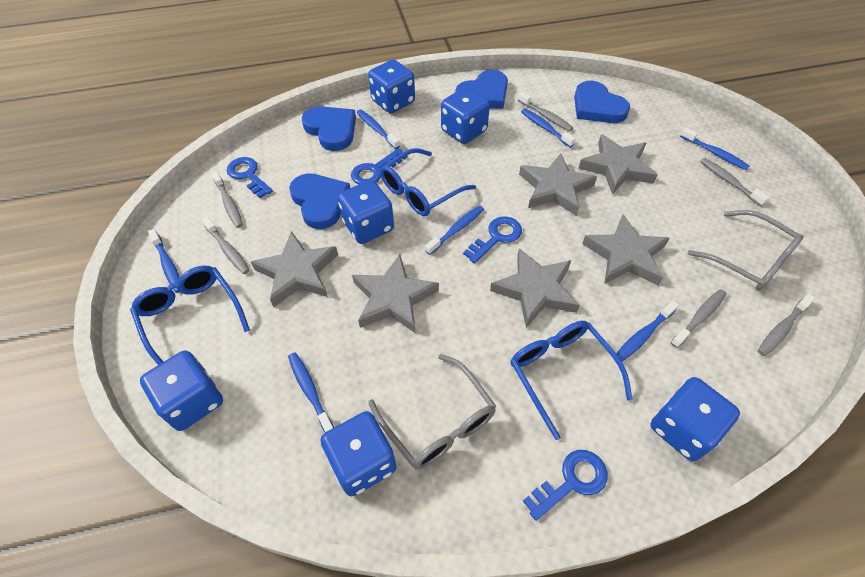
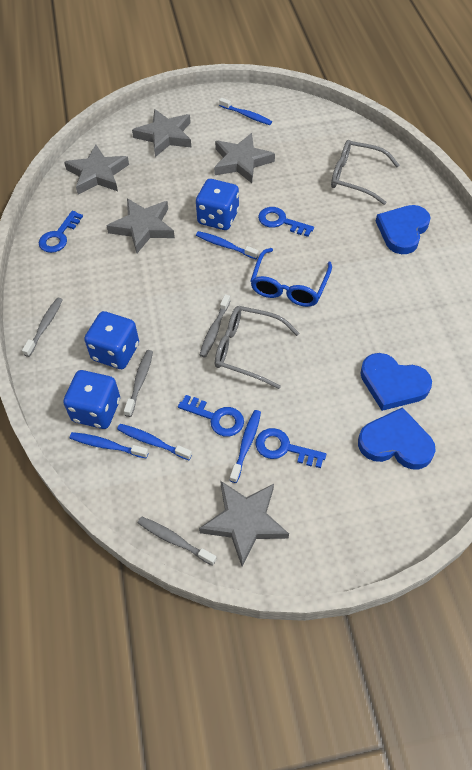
blue dice: [140,350,223,431] [321,411,396,497] [338,180,394,244] [368,59,415,113] [441,87,490,144] [651,377,740,461] = 6 -> [63,370,120,429] [84,311,139,369] [196,179,239,230] = 3
blue glasses: [130,266,250,365] [380,148,476,216] [510,321,633,440] = 3 -> [250,248,332,307] = 1
blue heart: [289,173,350,229] [302,106,356,151] [455,70,508,109] [574,81,630,123] = 4 -> [358,407,436,469] [360,353,432,411] [376,205,431,254] = 3
blue toothbrush: [148,229,180,293] [288,352,334,432] [357,109,400,149] [425,206,484,255] [521,108,576,148] [616,300,679,361] [680,127,750,170] = 7 -> [70,432,149,458] [117,424,192,460] [196,231,259,259] [219,98,272,125] [230,410,261,483] = 5
grey star: [251,231,338,308] [352,254,439,333] [490,248,580,328] [519,153,597,216] [579,134,658,195] [582,215,670,286] = 6 -> [64,145,129,195] [107,198,175,253] [132,109,192,157] [199,481,289,567] [214,133,275,183] = 5
grey toothbrush: [202,217,250,274] [211,171,243,228] [518,92,573,131] [671,289,727,348] [700,158,769,206] [758,293,815,356] = 6 -> [22,298,63,357] [124,350,153,417] [138,517,217,566] [200,294,230,357] = 4

